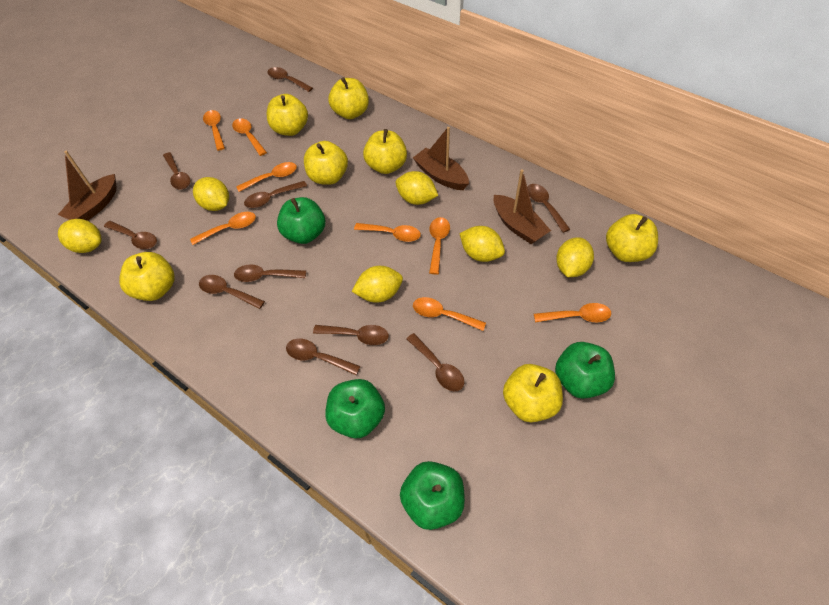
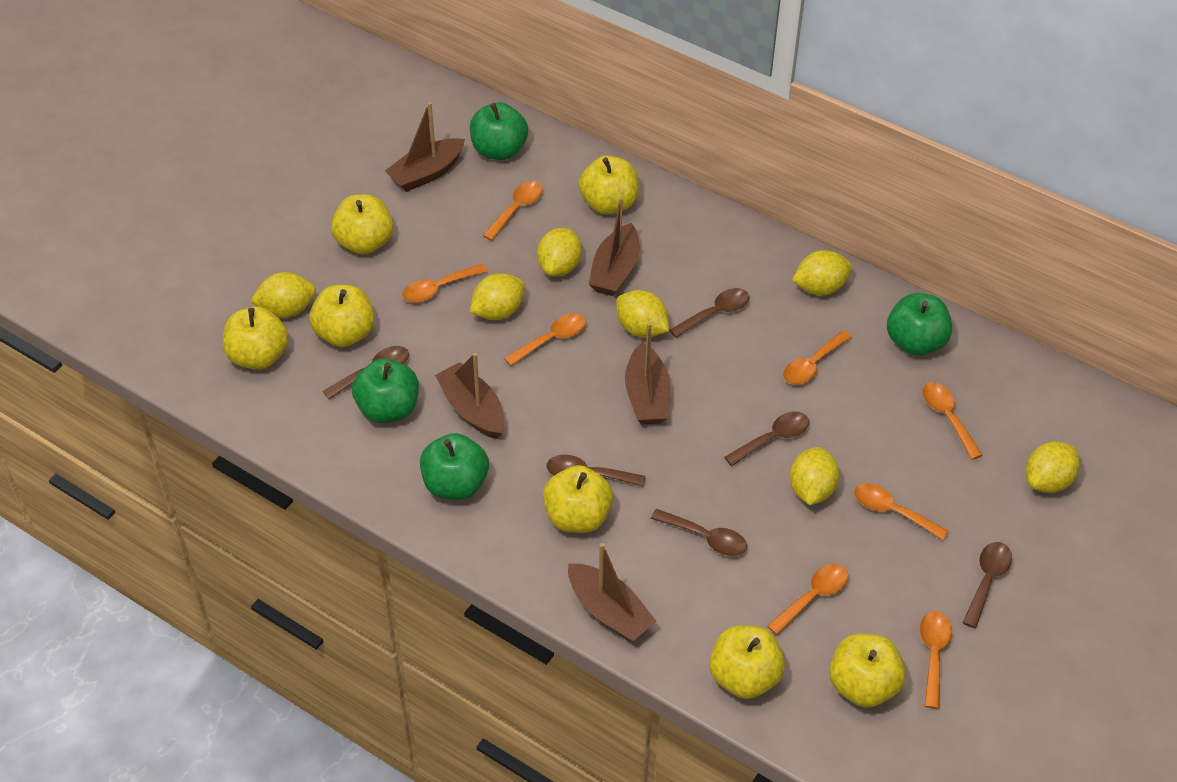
brown boat: [58,151,117,221] [413,127,469,190] [494,170,551,244] = 3 -> [385,102,465,192] [435,353,505,439] [568,543,656,642] [589,197,639,296] [625,322,670,424] = 5
brown spoon: [104,221,157,249] [163,152,190,190] [199,275,265,309] [234,264,306,282] [244,181,307,208] [267,67,313,92] [286,339,361,375] [313,325,389,345] [406,333,464,391] [527,184,570,233] = 10 -> [323,346,409,399] [547,455,646,487] [651,509,747,556] [669,288,749,338] [724,412,809,466] [963,542,1012,628] = 6
yellow lemon: [58,219,102,253] [193,177,229,211] [352,266,403,303] [396,171,438,205] [459,226,505,262] [556,237,594,277] = 6 -> [250,272,316,318] [470,273,525,320] [537,228,582,276] [616,290,669,338] [790,447,839,505] [792,250,852,295] [1026,441,1080,493] = 7

